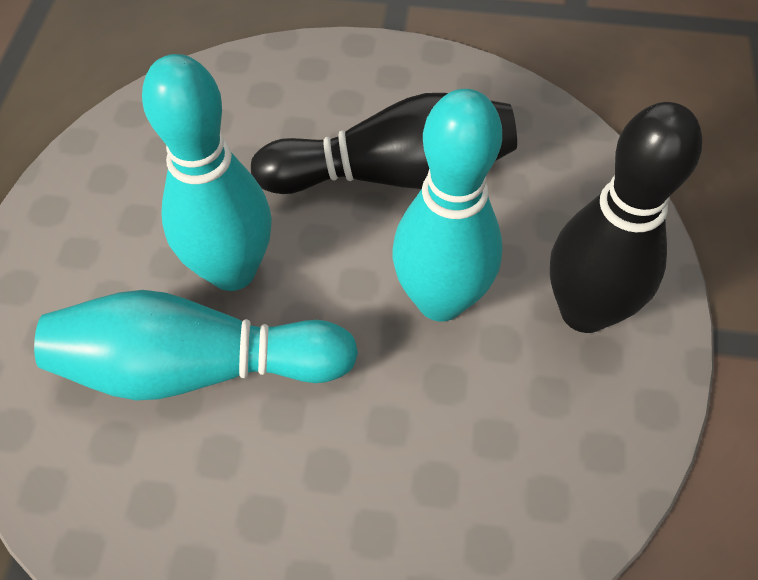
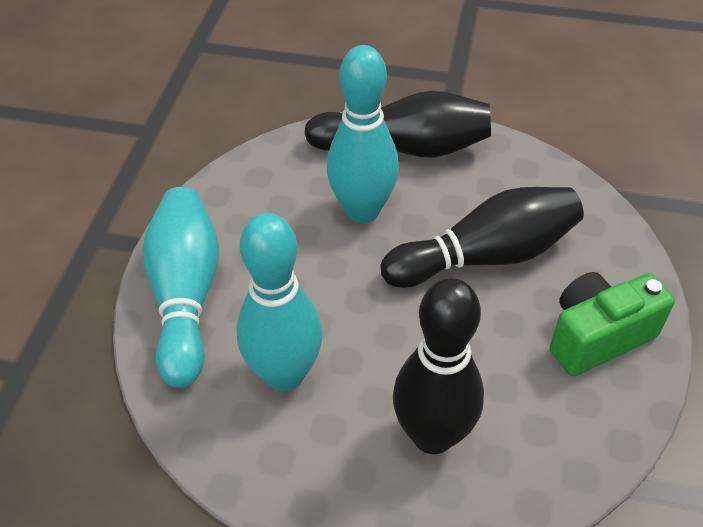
black bowling pin: [251,93,517,194] [550,102,702,333] = 2 -> [304,91,491,157] [381,187,584,288] [393,278,484,454] = 3
green camera: none = 0 -> [550,272,675,376] = 1

